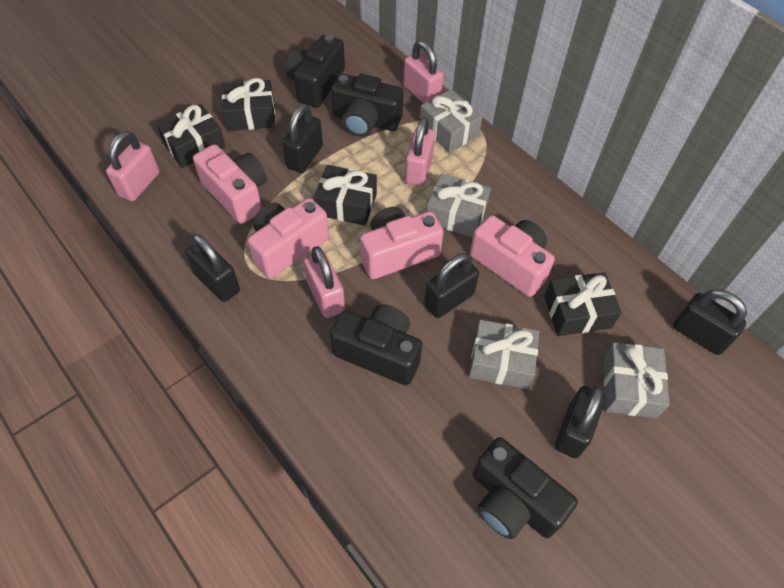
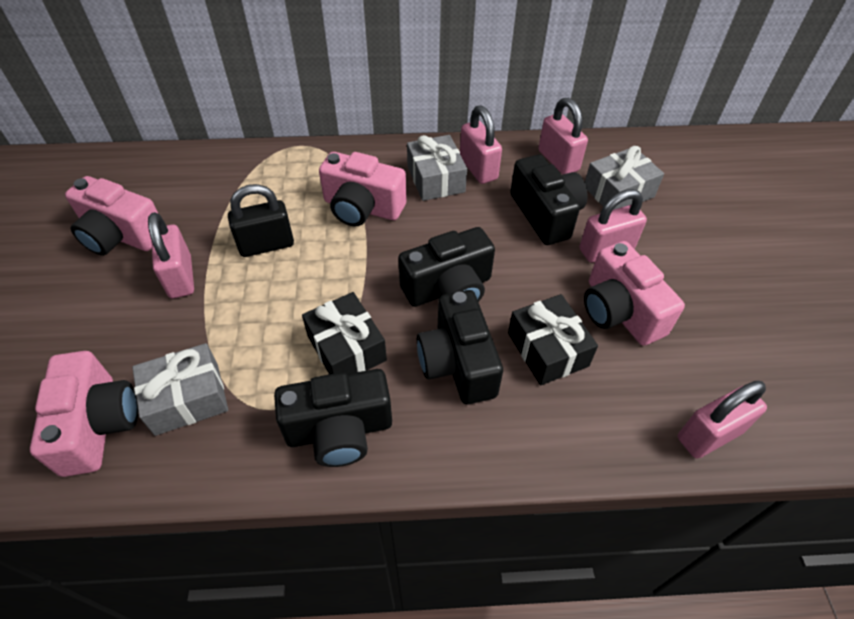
black gift: [156,104,226,168] [222,78,275,131] [314,165,377,226] [544,272,622,336] = 4 -> [302,292,387,374] [508,294,598,385] = 2
black padlock: [185,234,240,302] [282,104,323,173] [424,253,479,318] [555,385,606,458] [673,289,747,355] = 5 -> [228,184,294,257] = 1
grey gift: [420,89,483,153] [426,173,491,237] [469,320,539,389] [603,343,670,418] = 4 -> [132,343,228,436] [407,135,467,201] [585,146,664,210] = 3
pink padlock: [106,131,159,201] [304,246,345,318] [403,40,444,104] [405,117,435,187] = 4 -> [148,212,194,298] [460,105,502,184] [538,98,588,174] [579,189,647,263] [678,381,767,458] = 5

